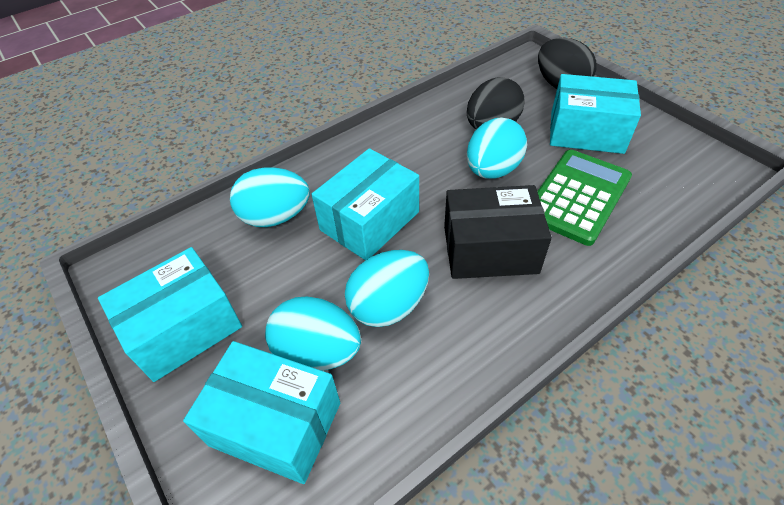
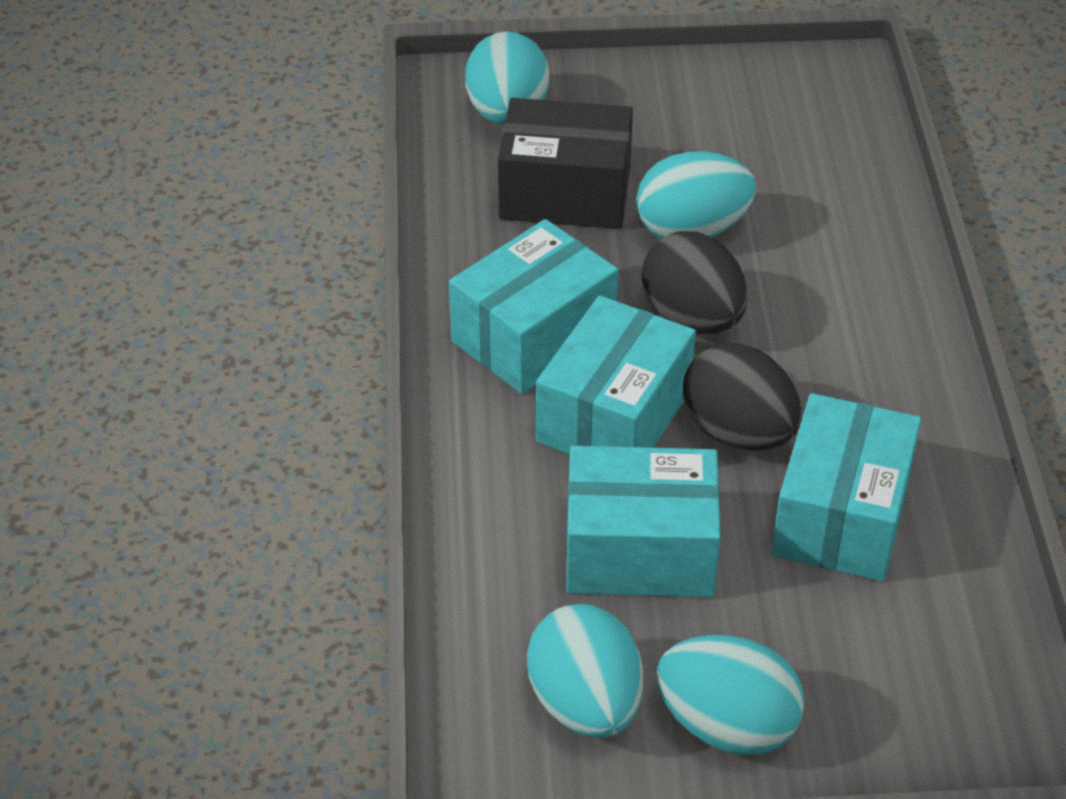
green calculator: [537,150,632,246] = 1 -> none = 0

